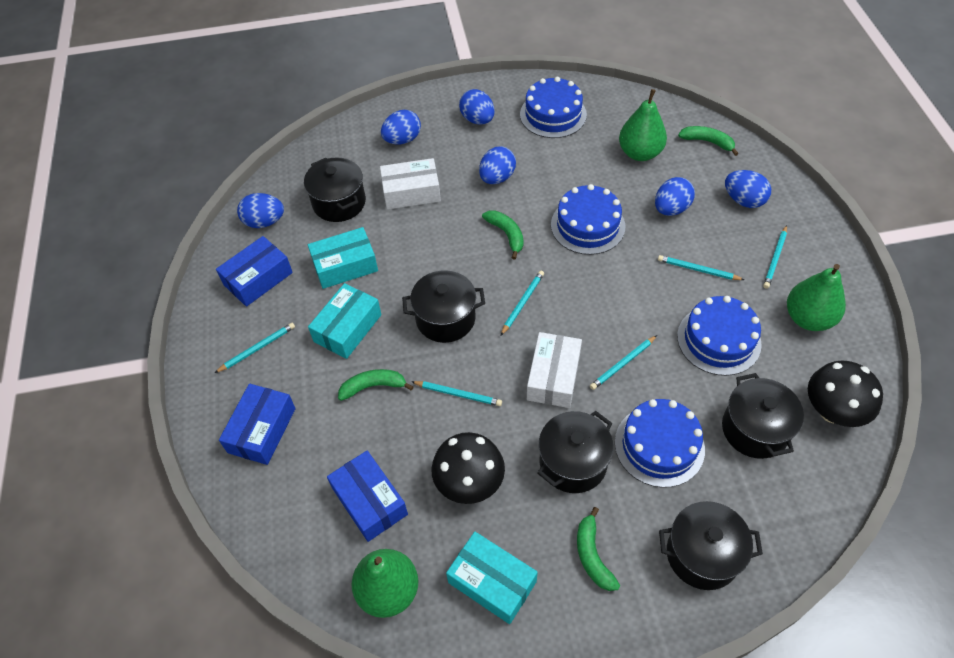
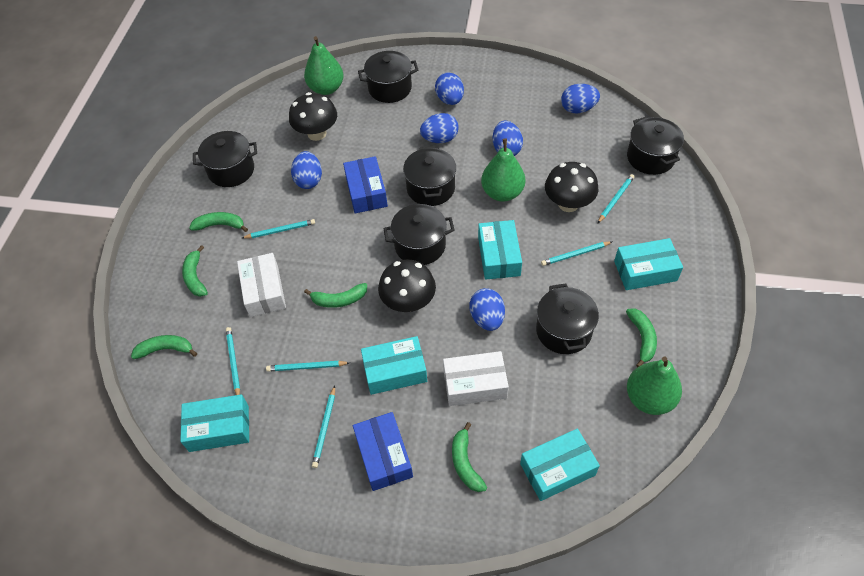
black mushroom: [432,432,505,504] [808,360,883,427] = 2 -> [289,92,337,141] [378,259,436,312] [545,162,599,212] = 3
black pot: [304,157,366,222] [402,270,485,343] [538,411,614,493] [659,501,763,590] [722,373,804,459] = 5 -> [193,131,257,187] [358,51,418,103] [383,204,455,265] [403,146,456,206] [536,283,599,354] [627,116,684,175] = 6
blue box: [216,236,293,307] [219,384,296,465] [327,451,408,542] = 3 -> [343,156,388,213] [353,412,413,491] = 2
blue cake: [520,77,587,138] [551,184,625,255] [615,399,705,488] [677,296,762,376] = 4 -> none = 0
green banana: [338,369,414,401] [482,210,524,260] [577,507,620,591] [678,126,738,156] = 4 -> [131,335,197,359] [182,245,208,297] [189,212,248,232] [304,283,367,308] [452,422,487,492] [626,308,657,367] = 6
turquoise box: [308,227,378,289] [308,283,381,359] [446,532,538,624] = 3 -> [180,394,249,452] [361,336,427,395] [478,220,522,280] [520,429,600,501] [614,238,683,290] = 5

